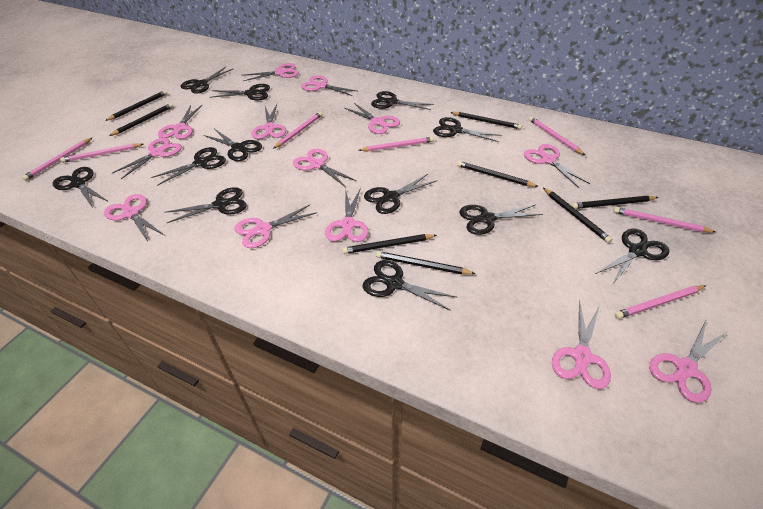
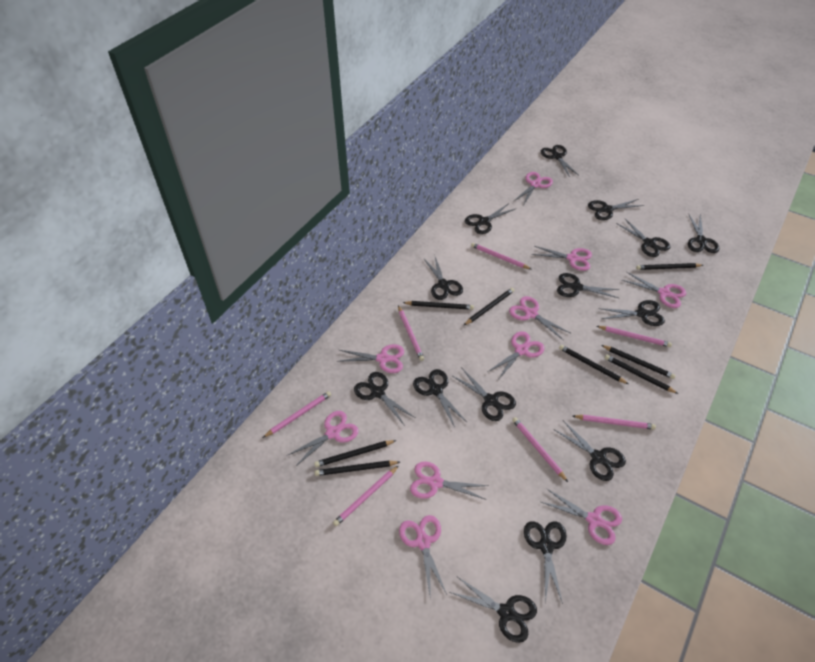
black scissors: [53,167,108,208] [151,147,226,186] [165,187,247,223] [181,67,233,94] [204,129,262,161] [210,84,270,100] [363,260,456,311] [364,174,436,214] [371,91,434,110] [433,117,502,142] [459,205,543,235] [596,229,669,285] = 12 -> [354,372,415,426] [413,369,468,427] [424,257,463,300] [450,577,537,643] [453,367,516,421] [465,203,517,234] [524,521,567,604] [541,145,579,177] [555,420,626,481] [557,273,620,298] [588,199,644,220] [598,300,665,326] [616,218,670,257] [688,214,719,253] = 14
pink scissors: [104,194,164,242] [112,138,182,179] [158,105,202,139] [234,205,317,248] [242,63,299,81] [252,104,286,139] [293,149,357,187] [301,75,359,96] [325,188,369,242] [345,103,400,134] [524,144,590,188] [552,300,611,389] [649,319,728,403] = 13 -> [288,411,359,467] [337,344,404,373] [399,515,447,594] [410,461,489,500] [488,331,544,380] [509,296,570,340] [513,172,553,206] [532,246,592,271] [541,488,622,545] [622,272,686,308] = 10

